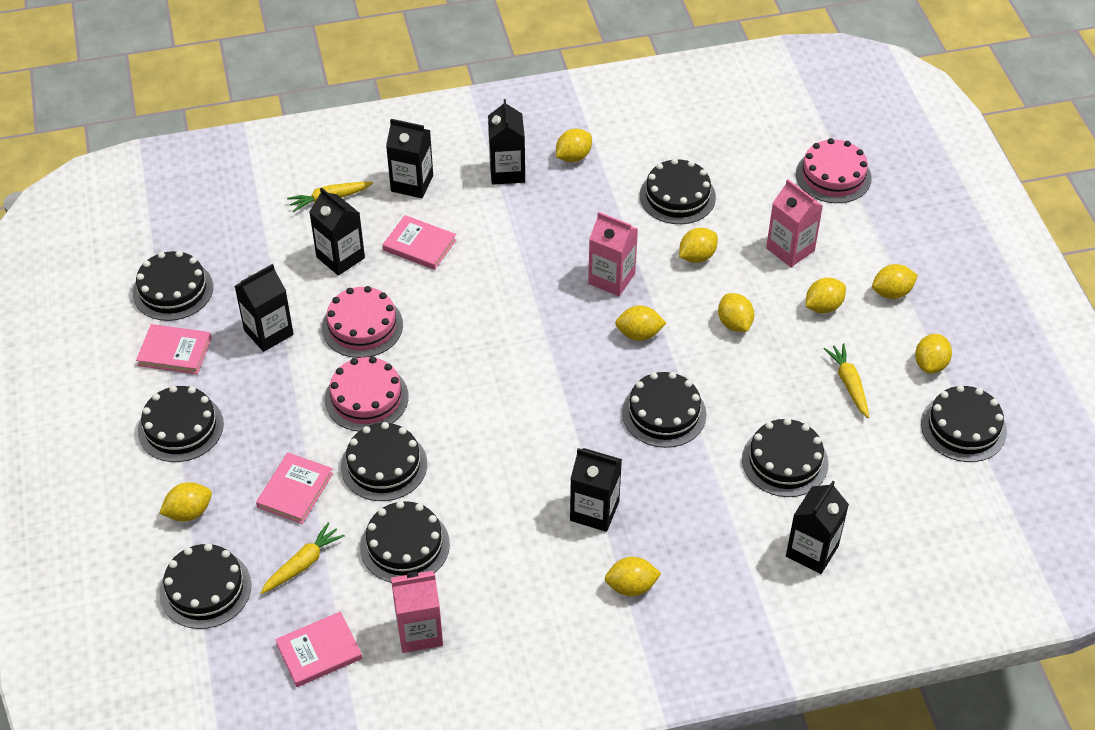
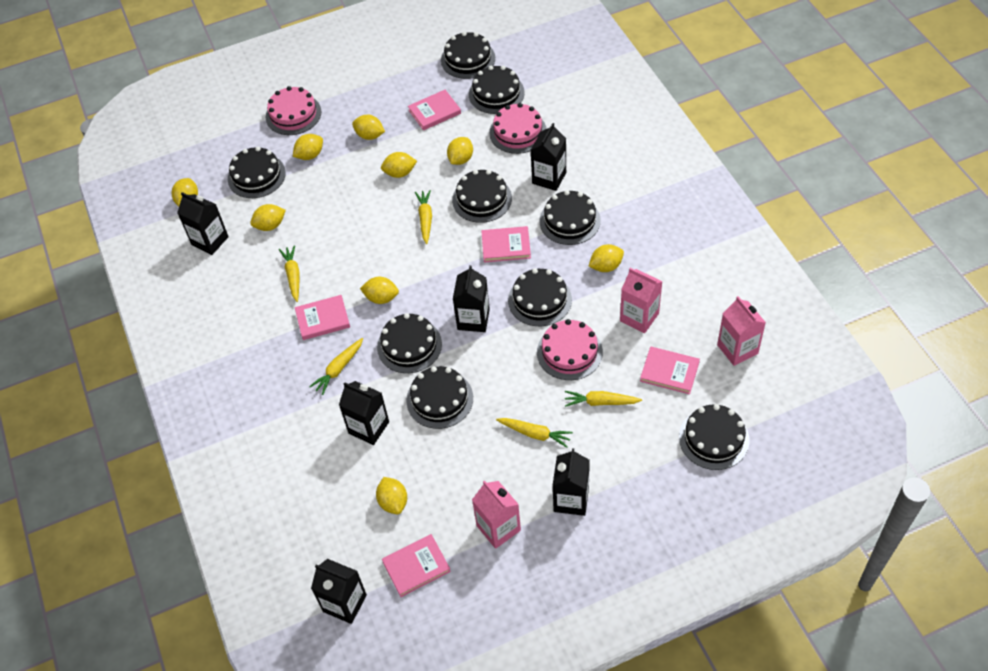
pink book: [136,324,211,374] [256,452,333,524] [275,611,362,687] [383,215,457,270] = 4 -> [295,295,350,340] [382,534,451,597] [408,90,461,130] [481,226,531,263] [640,347,700,394] = 5
yellow carrot: [260,522,345,594] [287,182,373,212] [824,343,869,418] = 3 -> [279,245,300,302] [309,338,363,395] [415,190,432,244] [496,418,573,448] [565,391,642,407] = 5

